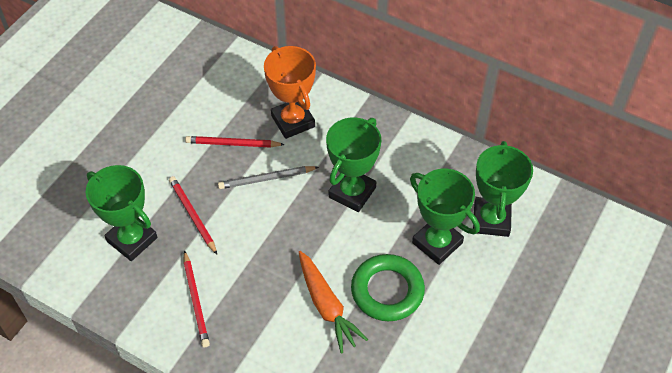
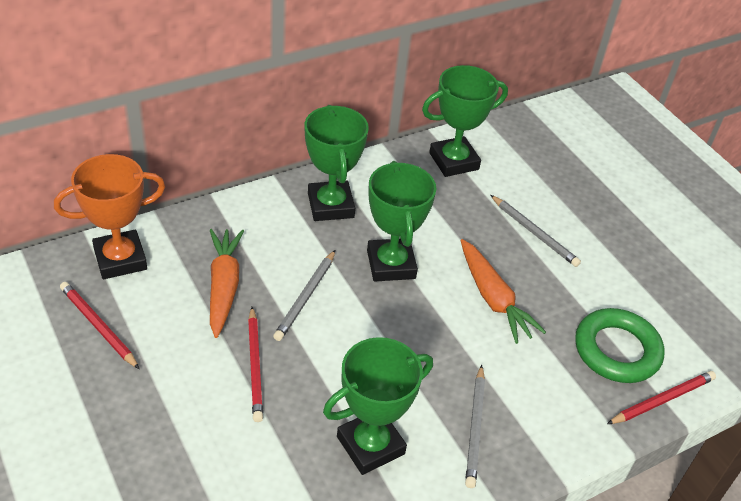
grey pencil: [218,166,319,189] = 1 -> [273,250,335,341] [465,365,485,488] [490,195,581,267] = 3
orange carrot: [299,251,368,353] = 1 -> [210,229,244,338] [460,239,546,344] = 2

